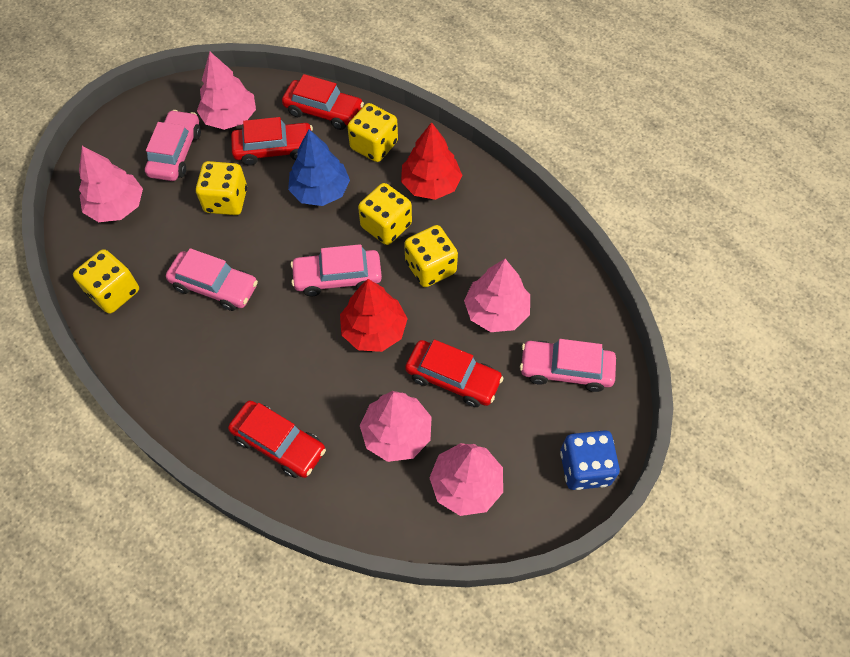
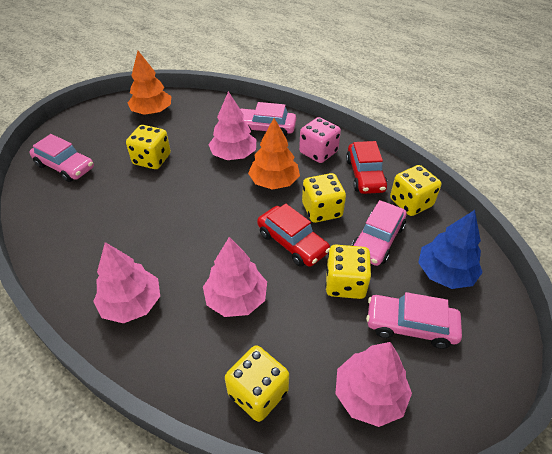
blue dice: [560,430,620,490] = 1 -> none = 0
orange tree: none = 0 -> [128,51,171,115] [248,118,300,190] = 2
pink dice: none = 0 -> [299,117,341,163] = 1
pink tree: [79,146,143,222] [197,52,256,130] [360,391,431,462] [429,443,503,516] [464,259,530,332] = 5 -> [93,242,160,323] [203,237,267,317] [208,91,256,160] [335,342,412,427] = 4
red car: [228,401,326,478] [231,117,313,166] [282,74,364,130] [405,340,503,407] = 4 -> [257,203,330,267] [346,141,388,194] = 2
red tree: [340,279,408,352] [401,122,462,200] = 2 -> none = 0

